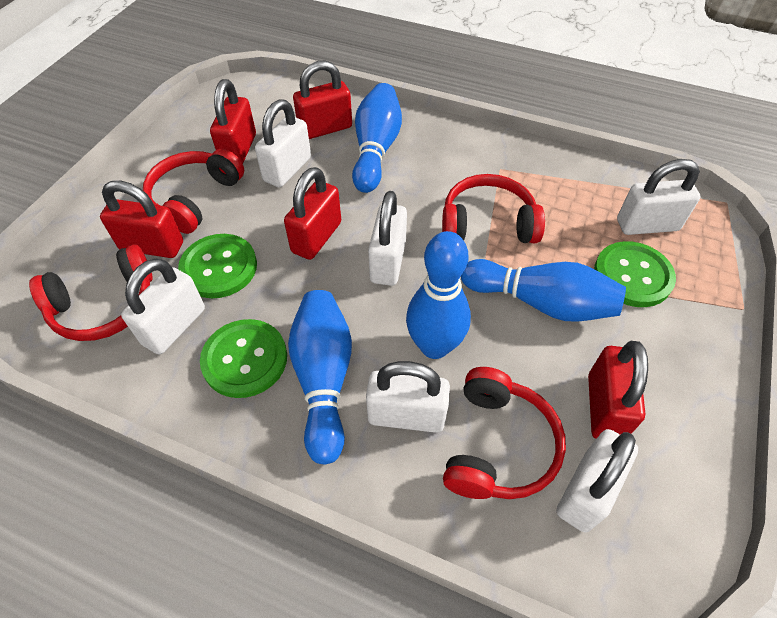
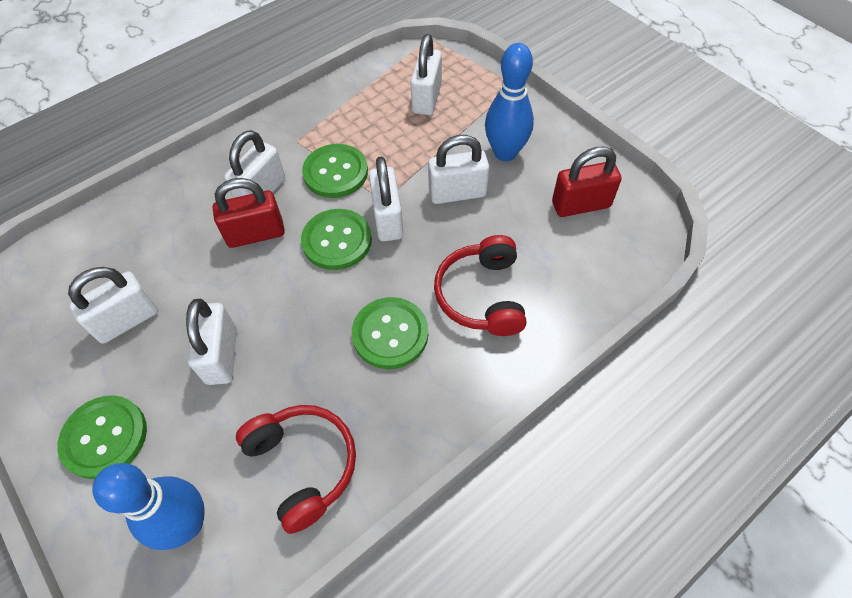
blue bowling pin: [288,290,352,465] [352,83,402,193] [406,231,471,359] [461,259,626,322] = 4 -> [92,463,205,550] [485,43,534,161] = 2
green button: [178,234,257,298] [200,319,287,398] [594,241,676,307] = 3 -> [58,395,147,479] [301,209,372,270] [302,144,368,198] [352,297,428,369] = 4
red headphones: [29,245,152,341] [143,149,244,234] [442,174,545,243] [443,367,566,499] = 4 -> [236,405,356,534] [434,235,527,336] = 2
red padlock: [100,181,183,258] [210,79,256,164] [284,167,341,260] [293,60,352,139] [588,341,648,439] = 5 -> [213,178,285,248] [552,147,622,217] = 2

